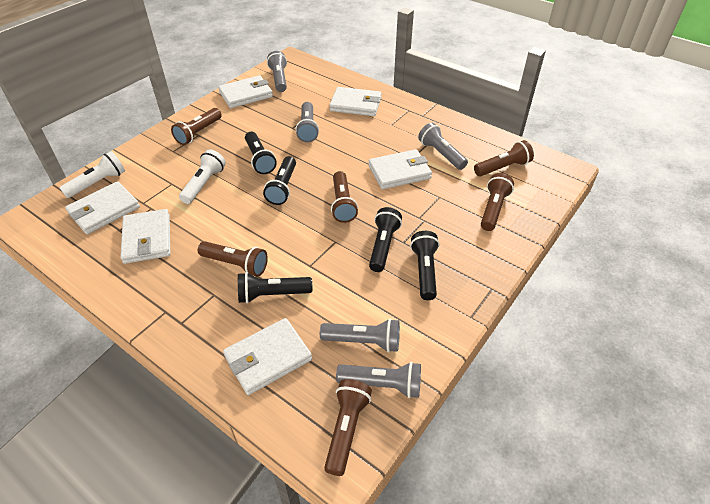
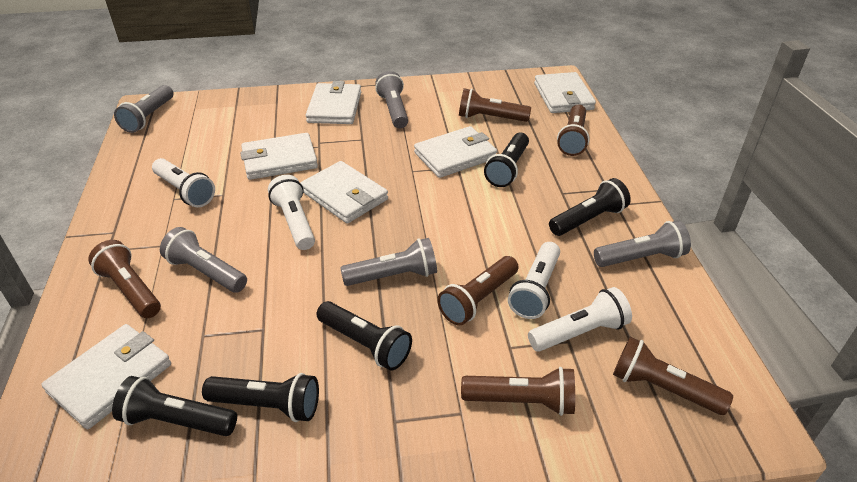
white flashlight: [60,151,125,198] [179,150,226,204] = 2 -> [152,158,215,207] [268,175,315,250] [508,242,560,319] [528,287,632,352] = 4

